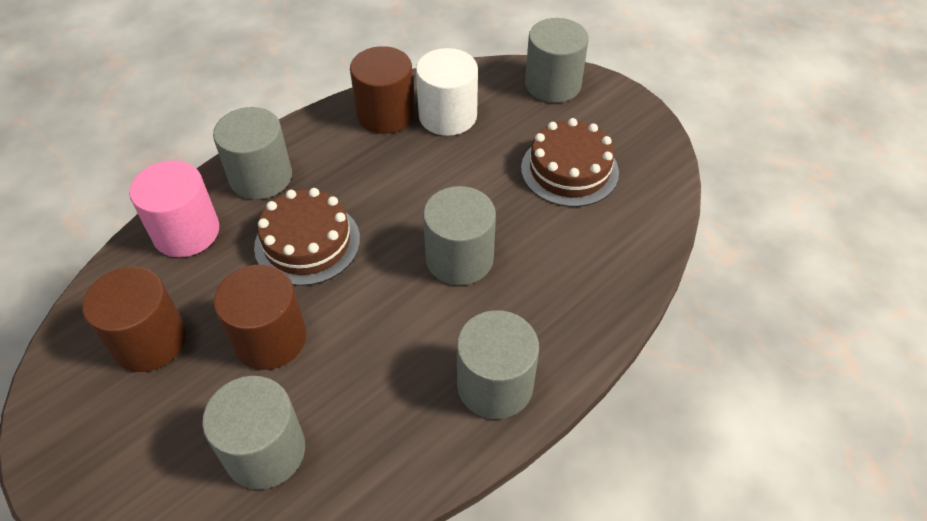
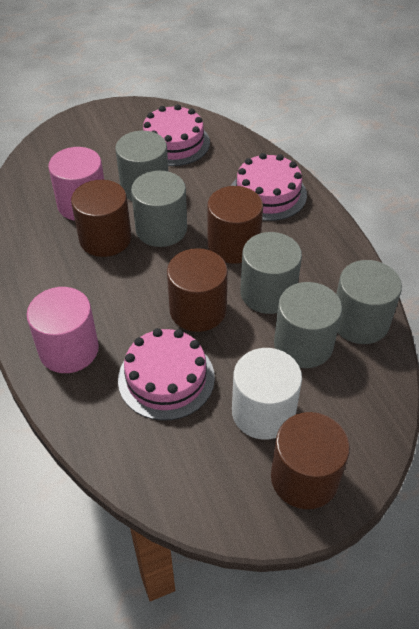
brown cake: [254,188,360,286] [521,118,619,207] = 2 -> none = 0
brown cylinder: [83,267,186,372] [214,265,306,370] [350,46,415,134] = 3 -> [71,180,131,257] [167,248,228,332] [207,186,263,264] [271,412,350,509] = 4
pink cake: none = 0 -> [118,328,215,421] [143,104,210,166] [231,153,307,221] = 3
pink cylinder: [129,160,219,257] = 1 -> [27,287,99,373] [48,147,104,220] = 2

